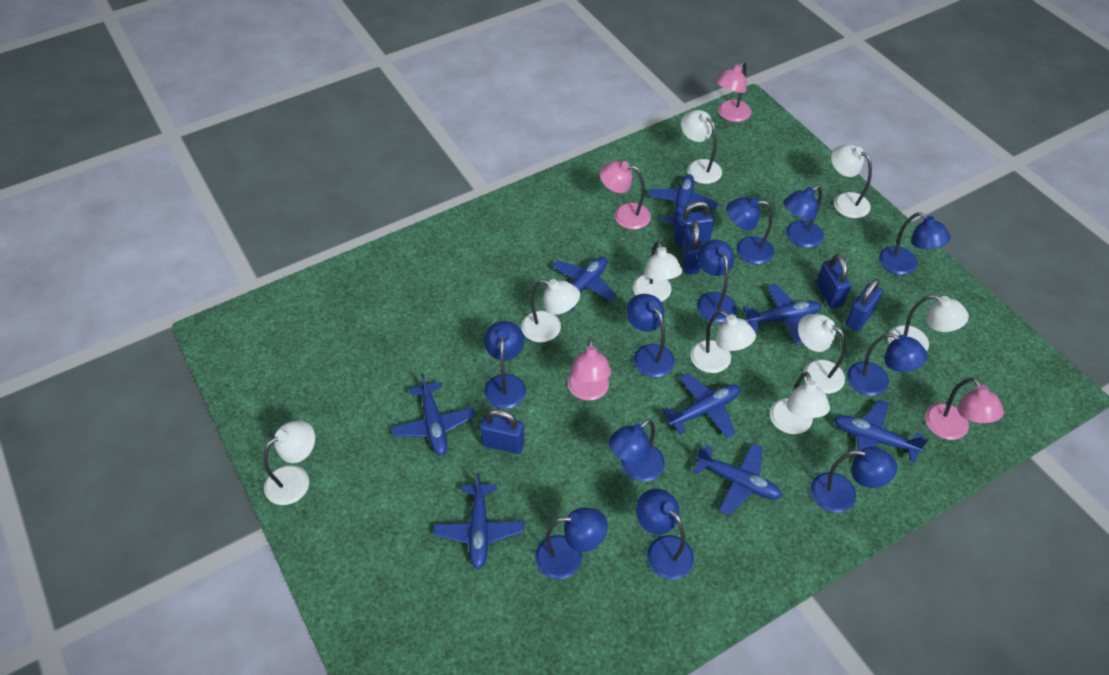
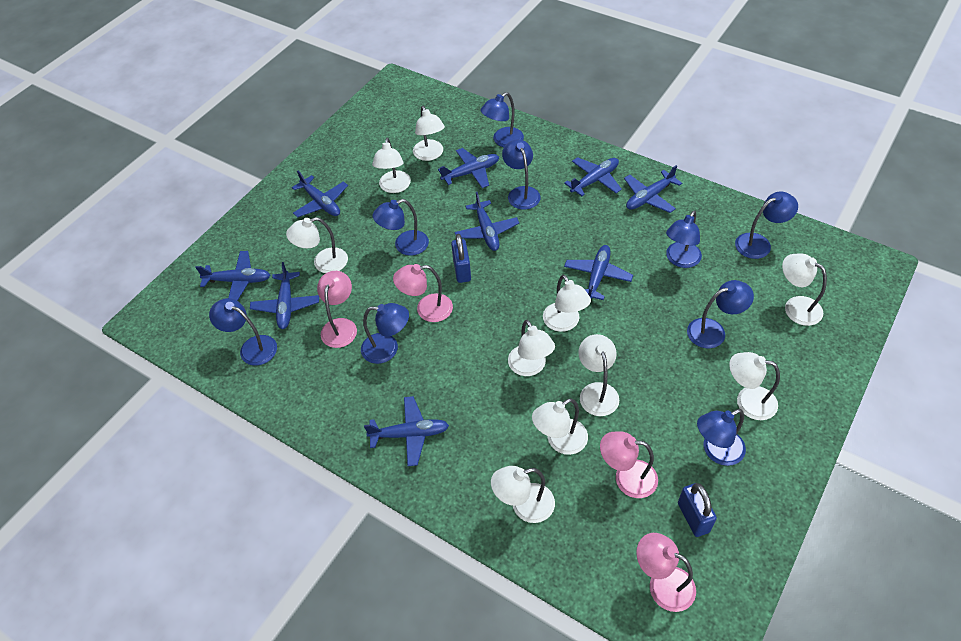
blue lamp: [484,321,526,409] [535,508,608,579] [608,419,665,481] [627,294,675,377] [636,488,694,579] [697,240,736,323] [726,197,774,264] [783,185,824,248] [811,447,897,513] [847,333,927,396] [879,212,951,275] = 11 -> [209,298,277,366] [361,303,409,364] [373,199,429,256] [481,92,524,147] [502,139,540,210] [666,210,702,268] [687,280,754,348] [697,409,746,466] [735,192,798,259] = 9
blue padlock: [480,409,525,454] [674,201,714,246] [682,221,702,274] [817,254,851,308] [846,278,883,331] = 5 -> [451,234,471,283] [678,483,717,537] = 2
blue plane: [392,373,475,456] [434,473,524,570] [552,257,617,311] [648,174,718,227] [662,373,740,438] [693,443,782,515] [743,284,821,345] [834,400,929,463] = 8 -> [195,251,270,301] [250,262,319,329] [292,171,348,218] [364,396,449,466] [438,148,499,188] [455,192,519,251] [564,157,622,196] [564,245,633,300] [624,165,682,213] = 9
white lamp: [263,420,315,505] [521,279,580,342] [633,241,682,302] [681,110,722,184] [690,310,756,373] [770,372,830,434] [798,314,846,394] [831,144,872,218] [888,295,969,351] = 9 -> [286,217,348,273] [372,138,411,193] [413,106,445,161] [491,466,555,523] [508,320,555,376] [532,398,588,455] [543,275,591,332] [578,334,619,416] [729,352,780,420] [782,253,827,326] = 10

